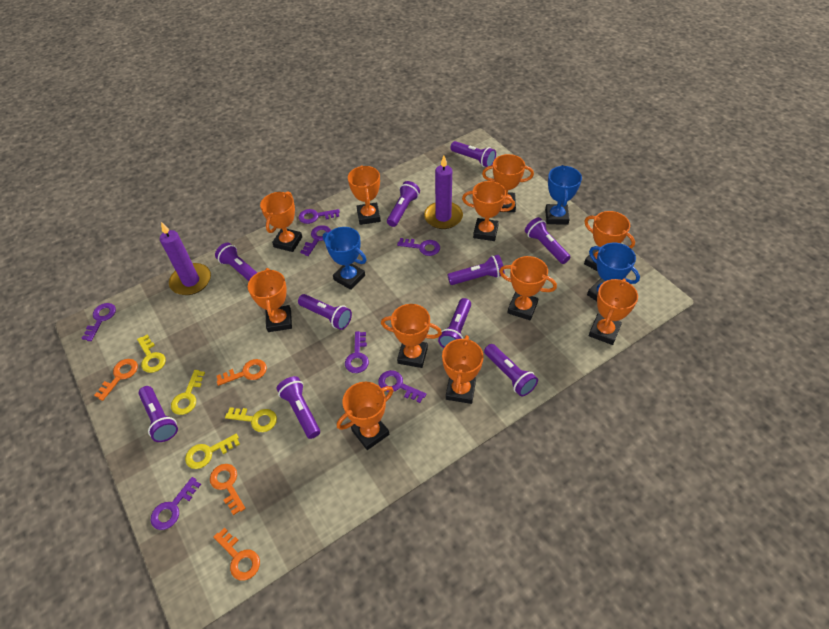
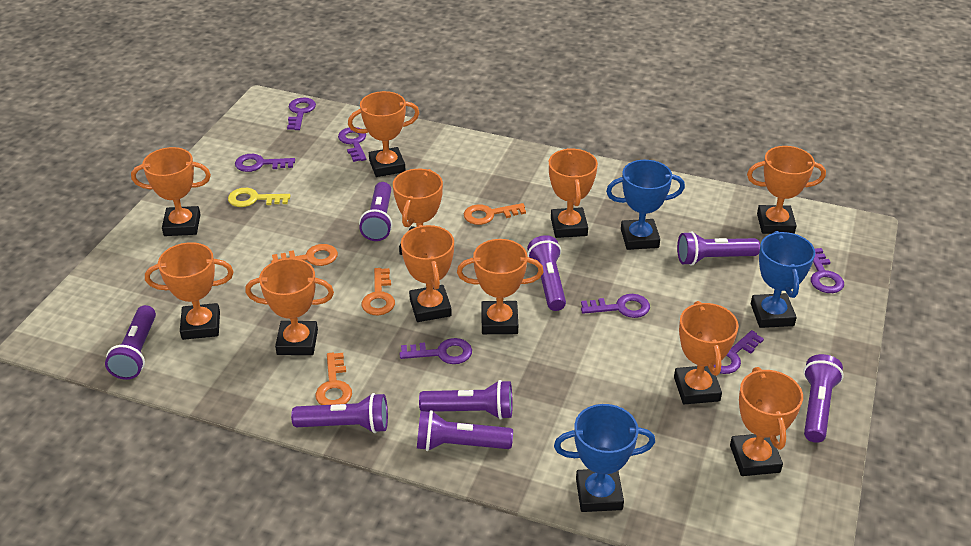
purple candle: [160,222,211,295] [424,156,463,229] = 2 -> none = 0
purple flashlight: [138,386,178,442] [215,243,257,281] [277,376,320,439] [298,294,352,330] [387,181,420,227] [438,298,471,348] [448,255,504,285] [450,141,496,167] [484,344,538,396] [525,217,570,264] = 10 -> [105,305,156,380] [291,393,388,433] [359,182,392,241] [417,410,513,451] [419,380,513,420] [527,235,566,311] [677,231,760,266] [803,354,844,443] = 8
yellow key: [137,335,166,373] [171,370,205,415] [185,434,240,469] [225,407,277,432] = 4 -> [228,188,291,207] = 1

